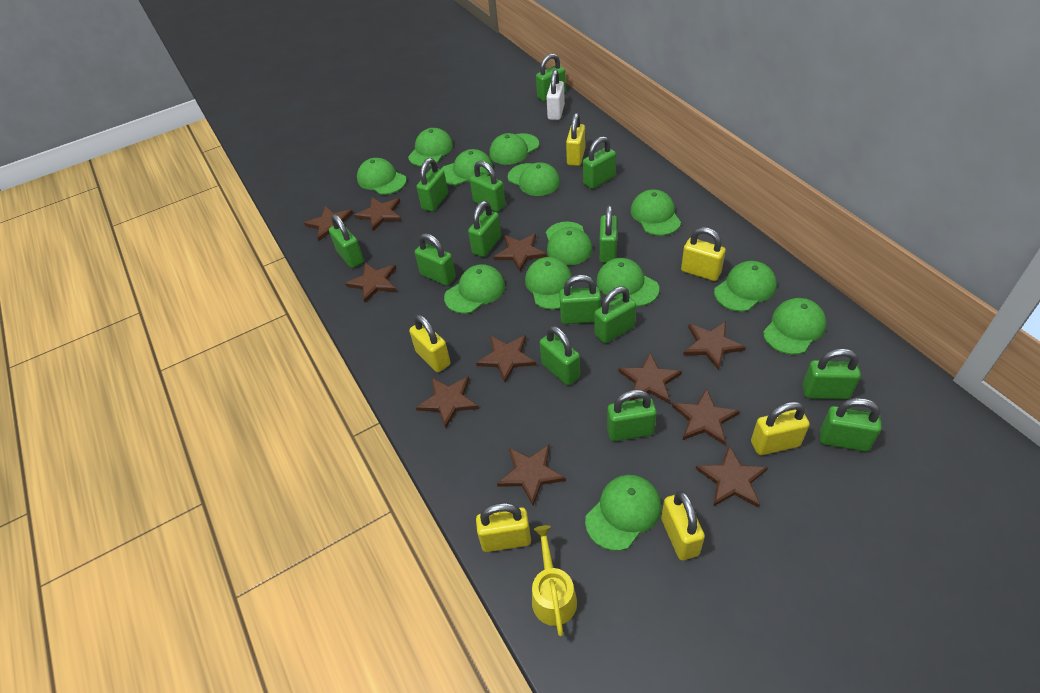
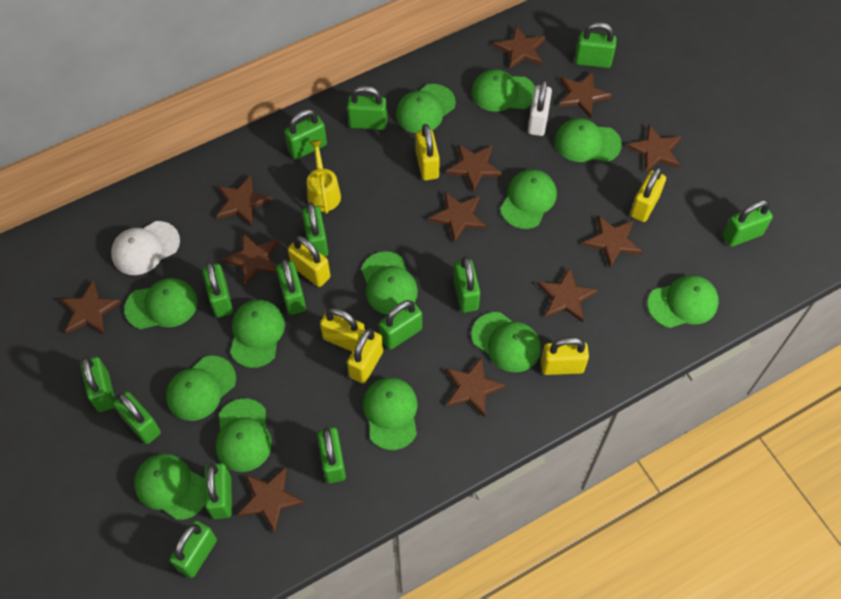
brown star: [304,206,353,241] [345,263,396,303] [354,197,401,231] [416,376,479,428] [476,335,536,383] [494,233,547,272] [497,444,566,505] [619,352,682,404] [672,388,740,445] [683,321,746,370] [696,446,768,508] = 11 -> [60,280,121,334] [216,175,273,226] [222,232,279,286] [237,467,304,533] [428,192,486,242] [445,357,506,417] [446,144,503,192] [493,26,546,69] [537,267,598,322] [558,72,612,118] [583,215,642,268] [626,124,681,172] = 12
white cap: none = 0 -> [111,221,180,275] = 1

